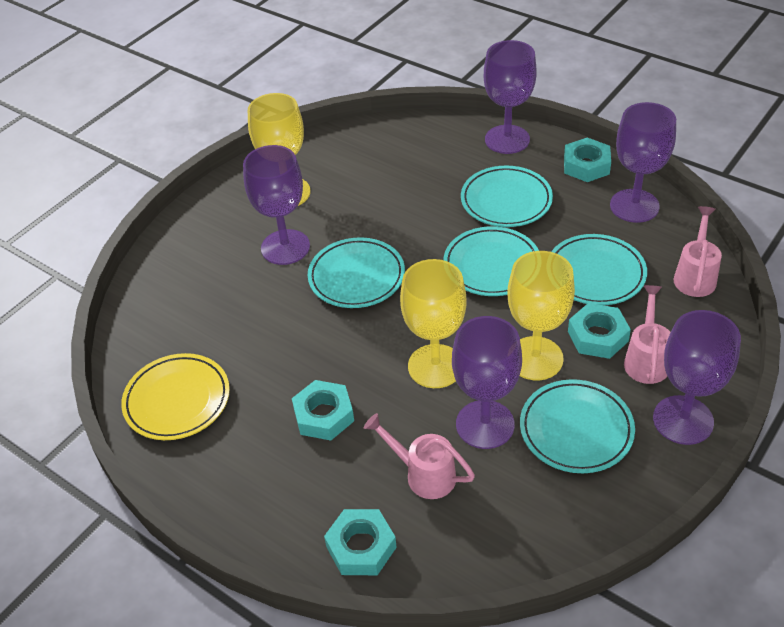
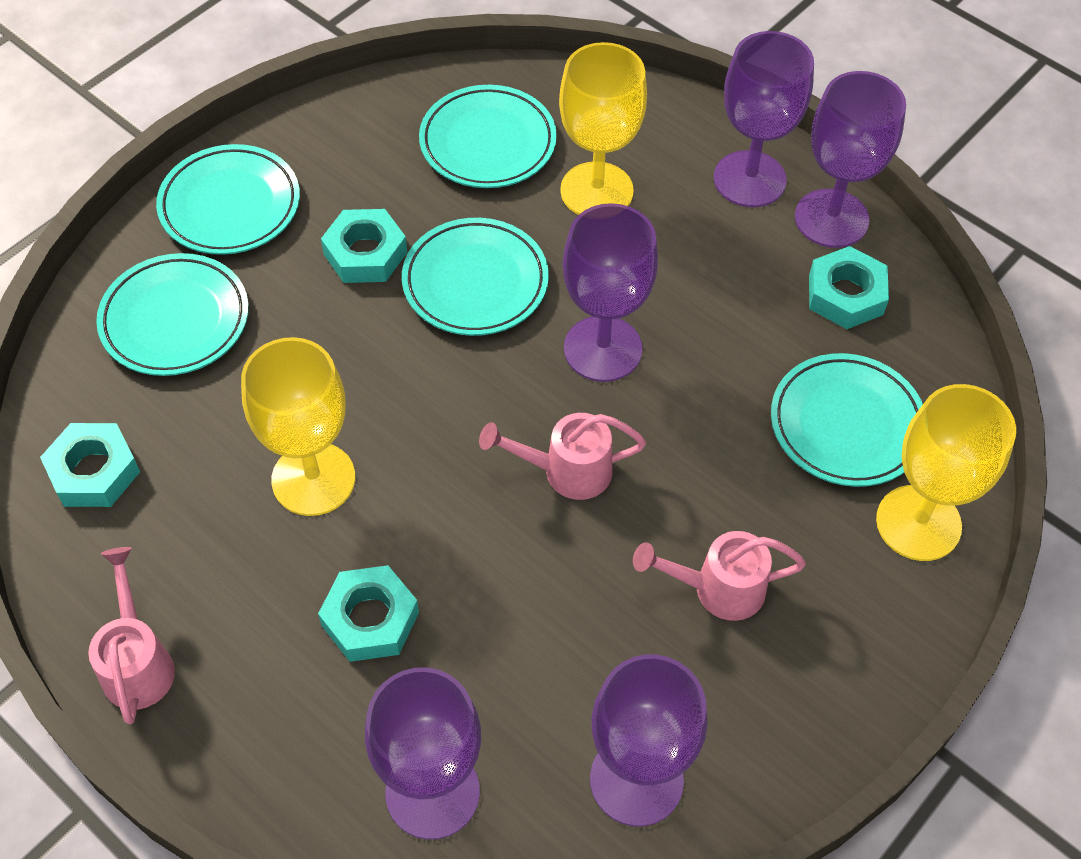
yellow plate: [121,353,230,440] = 1 -> none = 0

